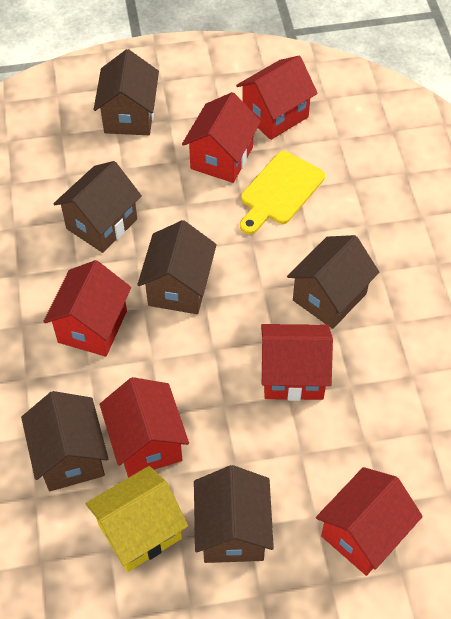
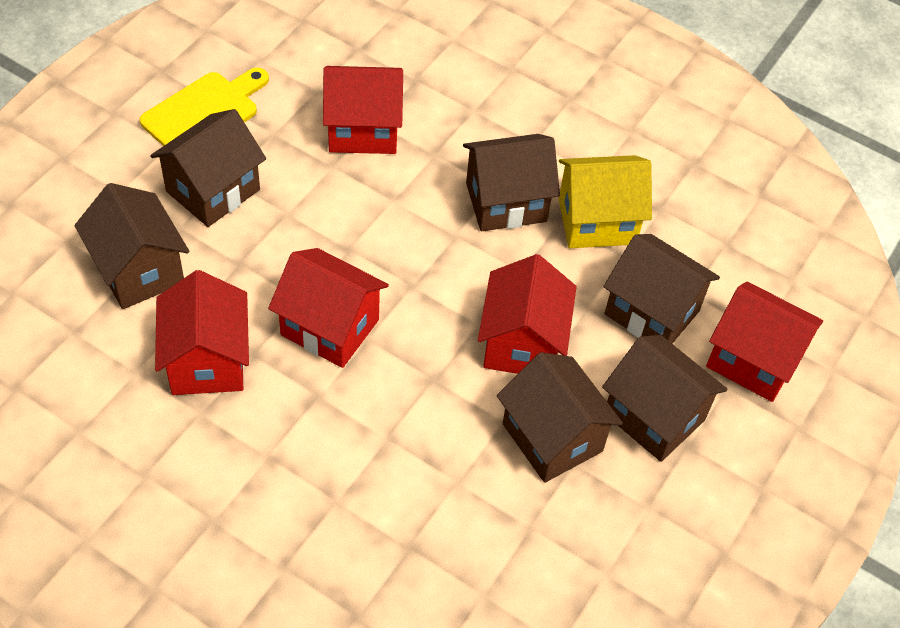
red house: [43,260,131,357] [100,377,189,477] [182,92,261,183] [236,56,318,140] [261,324,333,401] [316,467,423,576] = 6 -> [155,270,249,395] [268,248,389,368] [323,66,403,154] [478,254,577,374] [706,282,823,402] = 5

